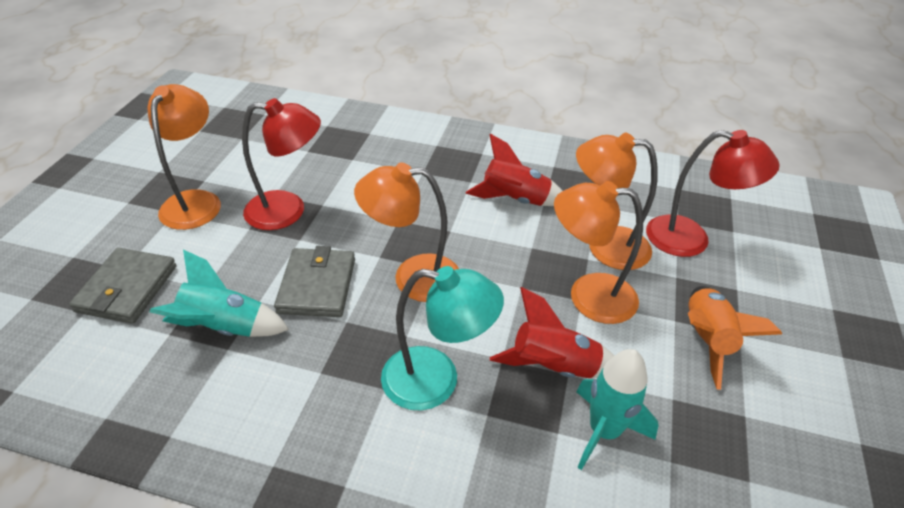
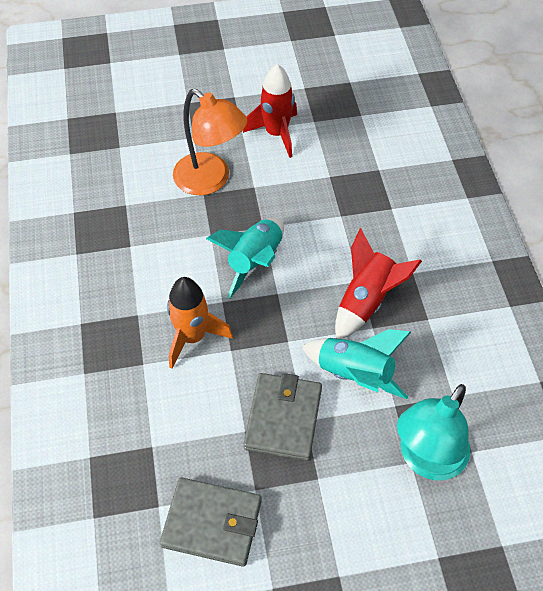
orange lamp: [147,84,221,230] [354,163,459,302] [554,181,643,324] [576,133,658,270] = 4 -> [173,89,247,195] = 1
red lamp: [242,98,321,230] [646,130,780,257] = 2 -> none = 0

